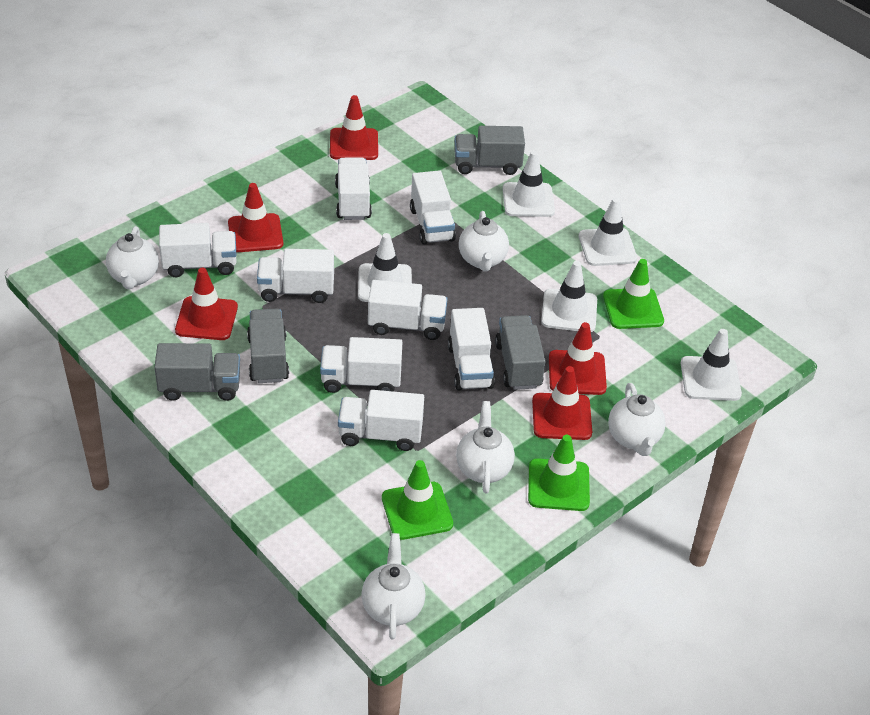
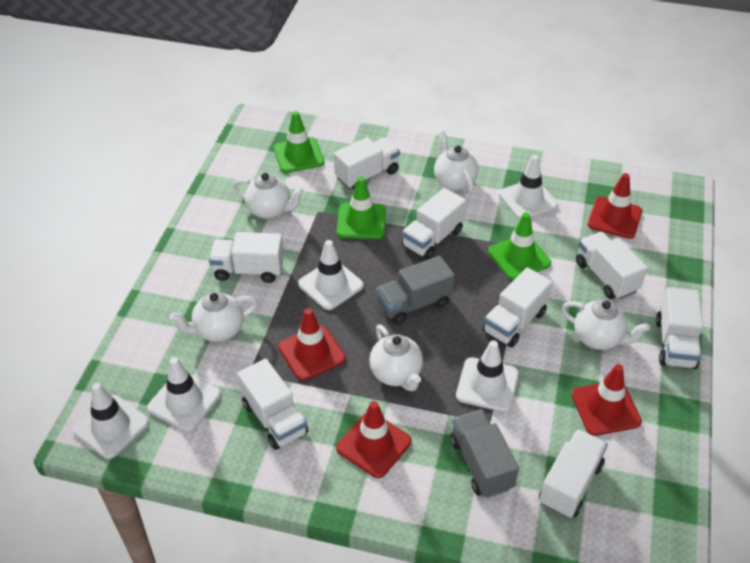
grey truck: [154,343,240,401] [247,309,289,383] [454,126,525,175] [495,315,546,390] = 4 -> [376,256,455,325] [450,409,519,498] = 2
red traffic cone: [175,268,238,340] [228,183,283,252] [330,95,378,160] [532,366,592,440] [549,322,607,395] = 5 -> [278,308,346,381] [336,401,411,478] [572,364,642,436] [587,173,642,239] = 4

